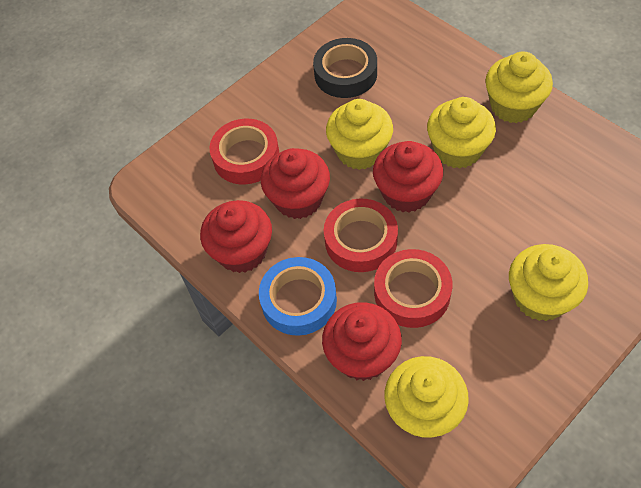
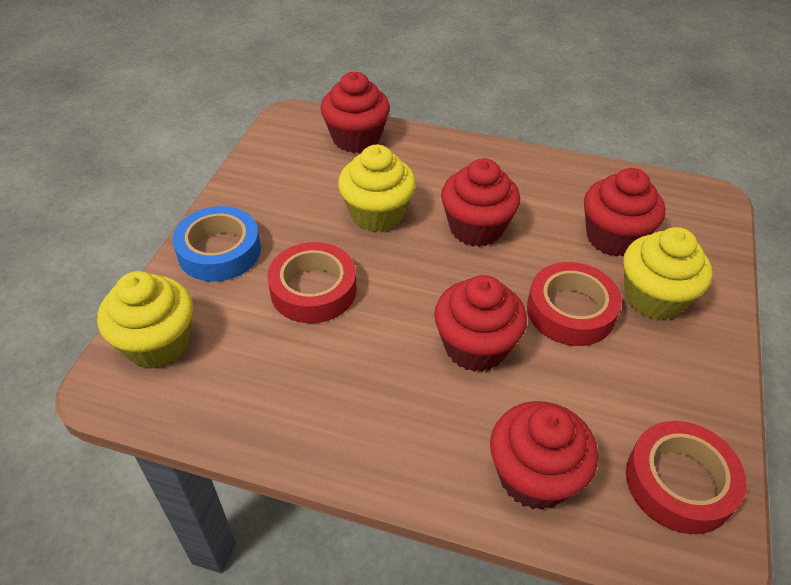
black tape: [313,38,377,98] = 1 -> none = 0
red cupcake: [200,200,272,273] [261,148,330,219] [322,302,402,381] [373,141,443,212] = 4 -> [320,72,390,153] [434,275,527,372] [441,158,520,247] [490,401,598,510] [584,168,665,257] = 5
yellow cupcake: [326,99,393,170] [385,356,469,438] [427,97,496,169] [485,52,553,123] [509,244,588,321] = 5 -> [97,271,193,369] [338,145,416,232] [623,227,713,320] = 3

